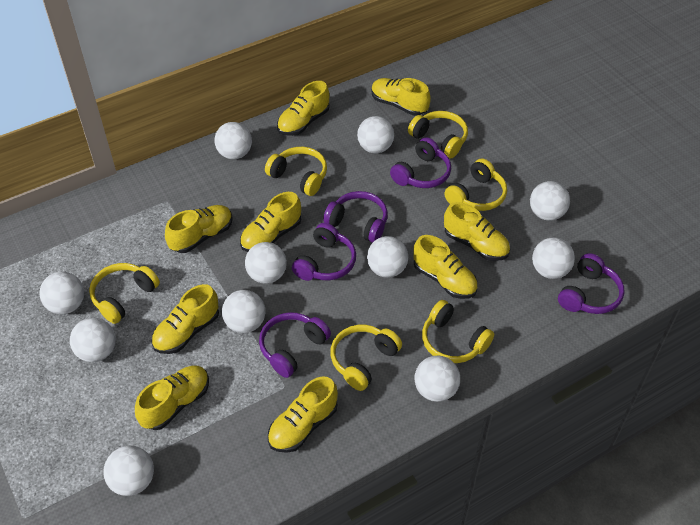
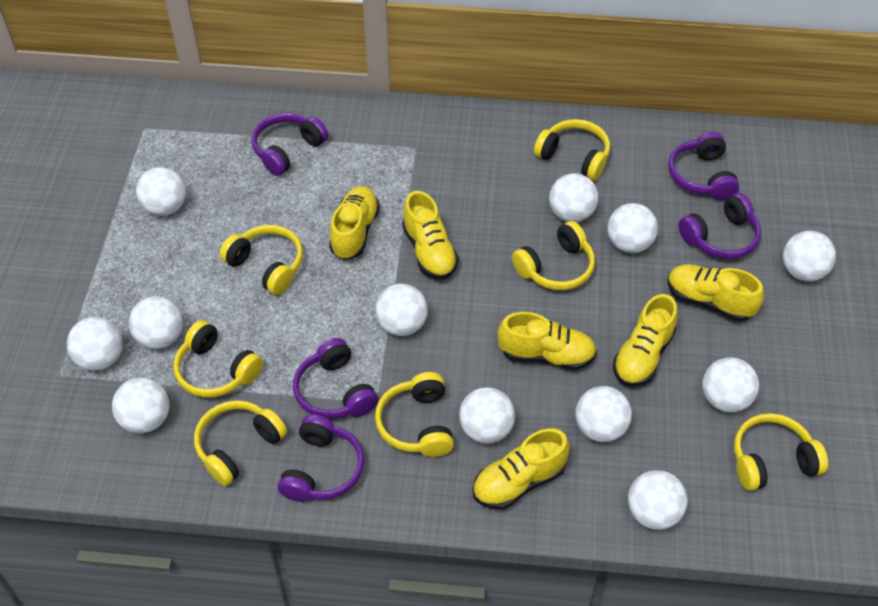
white ball: [39,272,84,314] [70,318,116,362] [103,445,154,496] [214,122,252,159] [222,290,265,333] [245,242,287,284] [357,116,394,153] [367,236,408,278] [414,355,460,402] [530,181,570,221] [532,237,575,279] = 11 -> [67,317,123,371] [112,378,169,433] [129,296,183,349] [136,167,186,216] [375,284,428,336] [459,387,515,444] [549,173,598,222] [575,386,632,442] [607,203,658,253] [628,470,688,530] [702,357,759,413] [783,231,836,282] = 12
yellow headphones: [89,263,160,324] [265,147,327,196] [330,325,402,391] [408,111,468,158] [422,300,494,363] [444,158,507,211] = 6 -> [173,320,263,398] [194,400,287,486] [220,225,303,295] [375,372,454,457] [512,221,595,290] [534,119,610,180] [734,413,828,491] = 7
yellow shoe: [135,365,209,430] [151,284,219,354] [165,205,233,253] [240,192,301,252] [268,376,338,453] [277,81,329,136] [371,78,431,116] [413,235,478,299] [444,202,510,261] = 9 -> [329,186,380,260] [402,191,459,279] [472,428,569,510] [497,312,597,370] [613,294,678,387] [667,264,764,322] = 6

